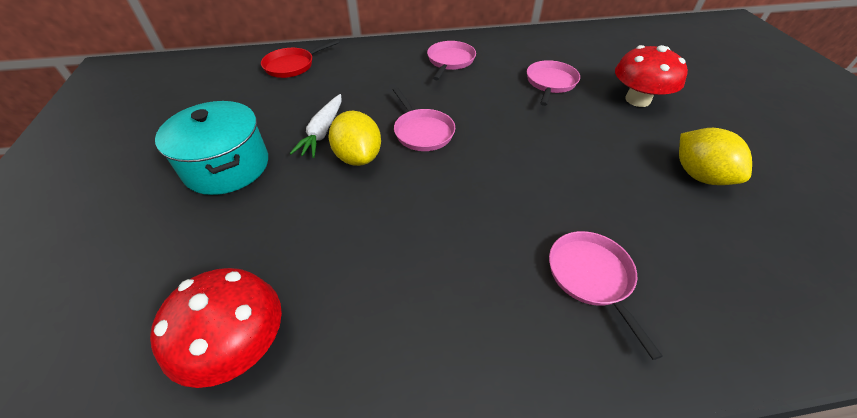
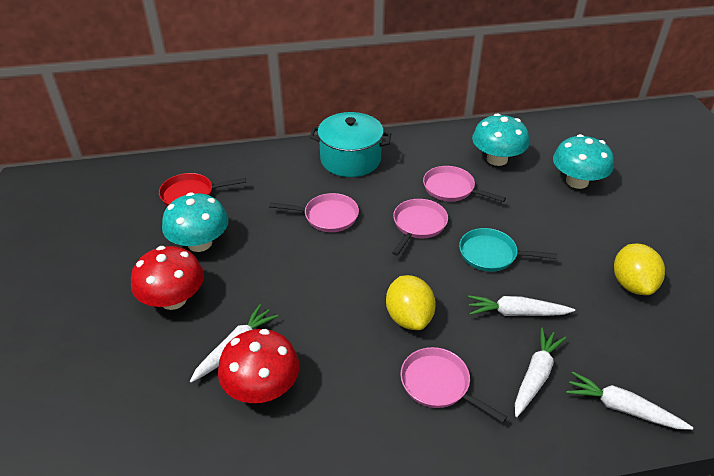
turquoise mushroom: none = 0 -> [162,192,228,252] [472,113,529,166] [553,134,614,189] = 3
turquoise pan: none = 0 -> [459,228,557,272] = 1
white carrot: [290,94,342,158] = 1 -> [190,304,278,383] [468,295,575,316] [515,327,566,417] [566,371,693,430] = 4

